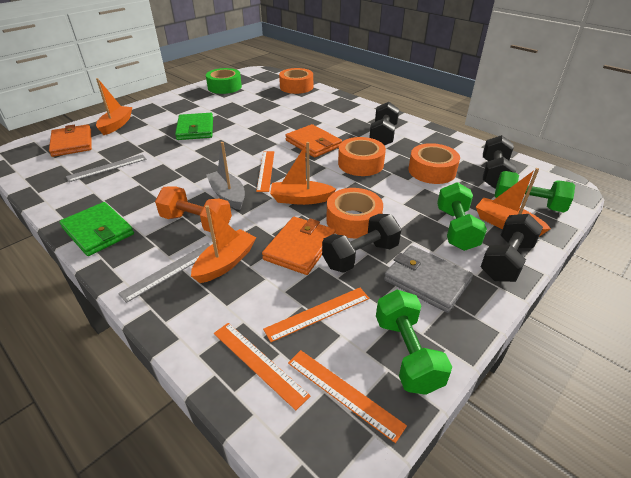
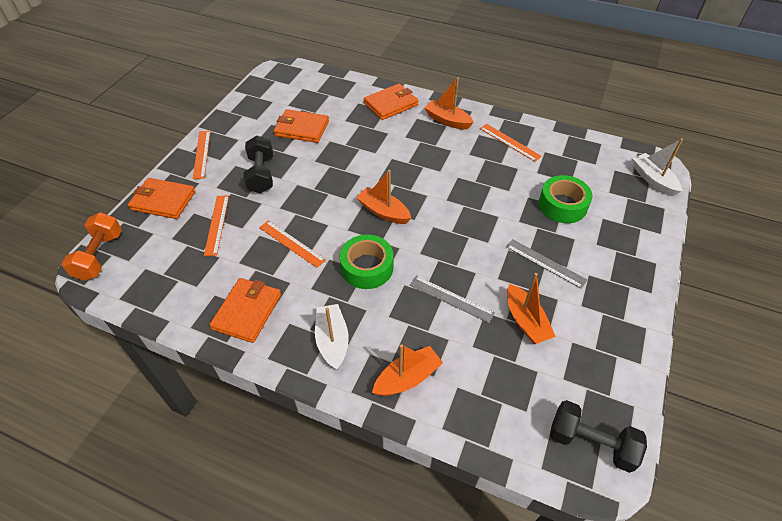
black dumbbell: [322,214,402,273] [369,102,399,145] [481,214,543,282] [483,135,516,189] = 4 -> [243,136,273,193] [550,400,647,473] = 2
green dumbbell: [376,290,452,395] [437,182,487,251] [494,171,575,212] = 3 -> none = 0
green tape: [206,68,242,94] = 1 -> [340,235,393,289] [539,175,593,223] = 2
green wallet: [59,202,134,256] [175,113,213,140] = 2 -> none = 0
grey boat: [206,142,245,210] = 1 -> none = 0
grey wallet: [384,245,473,313] = 1 -> none = 0
orange tape: [279,68,313,94] [326,188,383,239] [338,137,386,176] [409,143,460,184] = 4 -> none = 0
orange wallet: [49,124,92,157] [262,217,336,275] [285,124,342,158] = 3 -> [128,178,196,219] [209,278,281,343] [274,109,329,143] [364,83,419,120] = 4
white boat: none = 0 -> [315,304,349,369] [633,139,683,196] = 2

